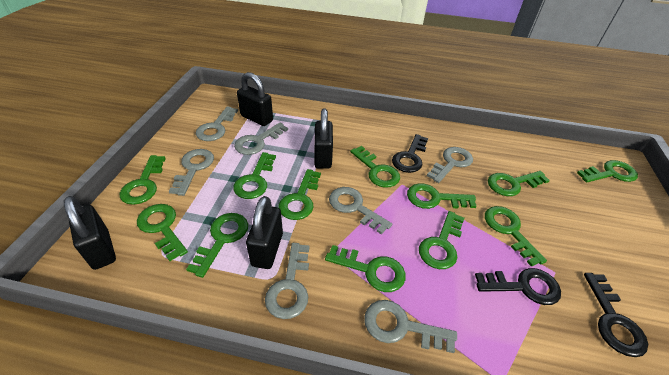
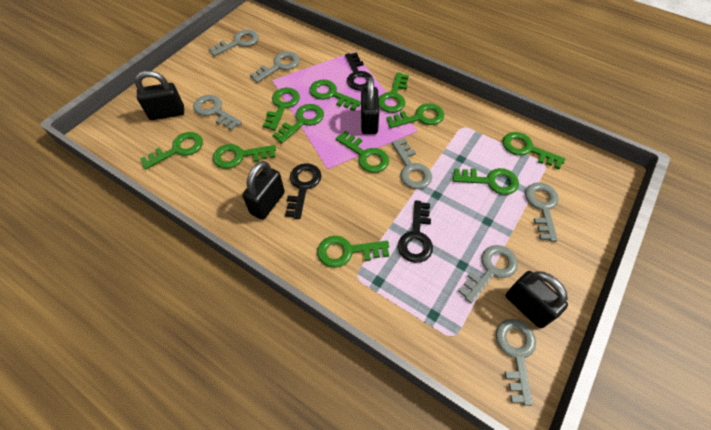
green key: [120,155,166,205] [137,204,188,261] [186,213,248,278] [233,152,276,199] [278,169,321,220] [325,245,406,292] [350,146,400,188] [407,183,477,209] [419,211,464,269] [485,206,547,267] [488,171,550,196] [577,160,638,183] = 12 -> [140,132,203,170] [213,144,276,169] [263,88,300,130] [273,104,324,144] [309,79,361,111] [317,236,389,268] [336,131,389,173] [379,72,409,113] [386,103,444,128] [453,168,519,195] [502,132,565,169] = 11

